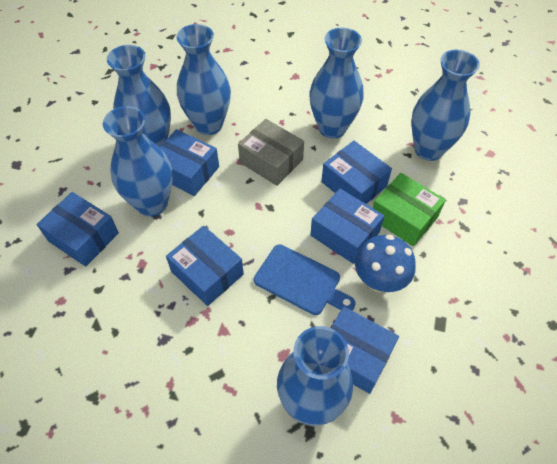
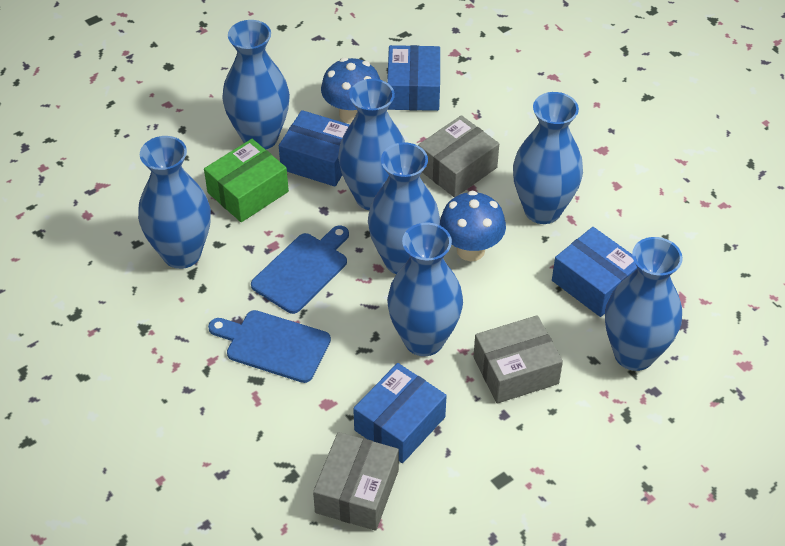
blue box: [37,192,119,267] [159,129,219,196] [166,226,244,306] [310,189,384,264] [321,141,392,204] [331,307,399,394] = 6 -> [279,110,350,187] [353,363,447,463] [387,45,440,111] [552,227,637,317] = 4
blue cutting board: [254,244,356,315] = 1 -> [208,310,331,383] [251,225,349,314] = 2
blue mushroom: [355,235,416,293] = 1 -> [321,58,380,124] [440,191,506,261] = 2
blue vase: [103,106,173,217] [107,45,171,147] [177,24,231,135] [277,326,353,426] [310,28,364,139] [411,50,480,161] = 6 -> [138,136,211,269] [222,20,290,150] [338,79,405,210] [368,142,440,274] [387,223,463,356] [513,92,583,224] [605,237,683,371] = 7
grey box: [238,119,304,186] = 1 -> [313,432,399,531] [418,115,499,197] [473,315,563,403] = 3

